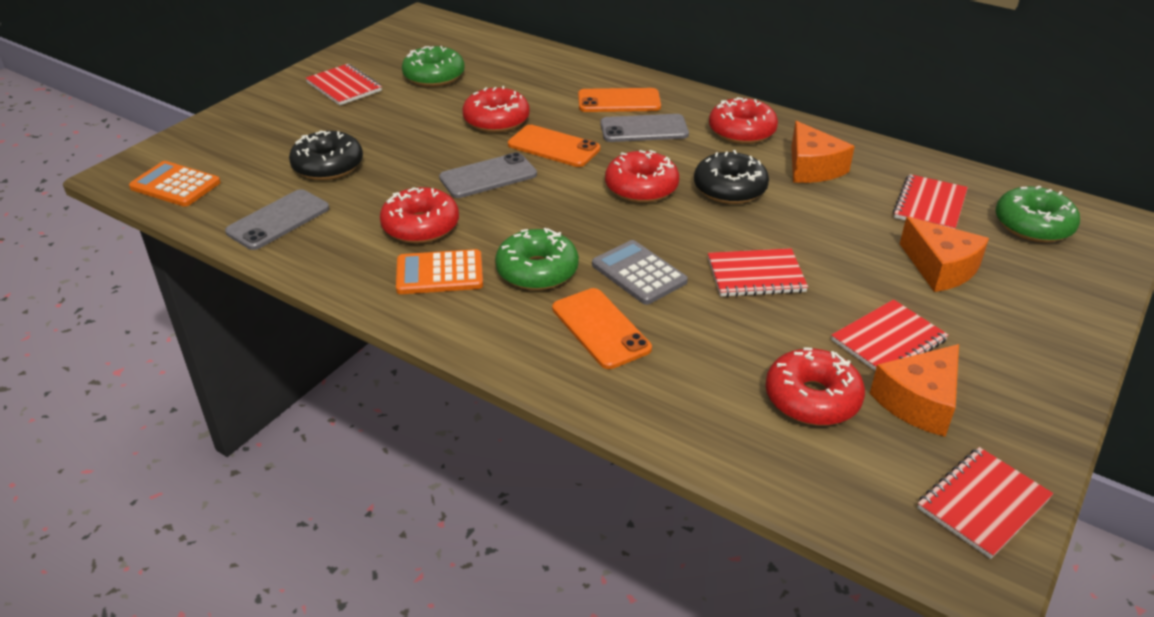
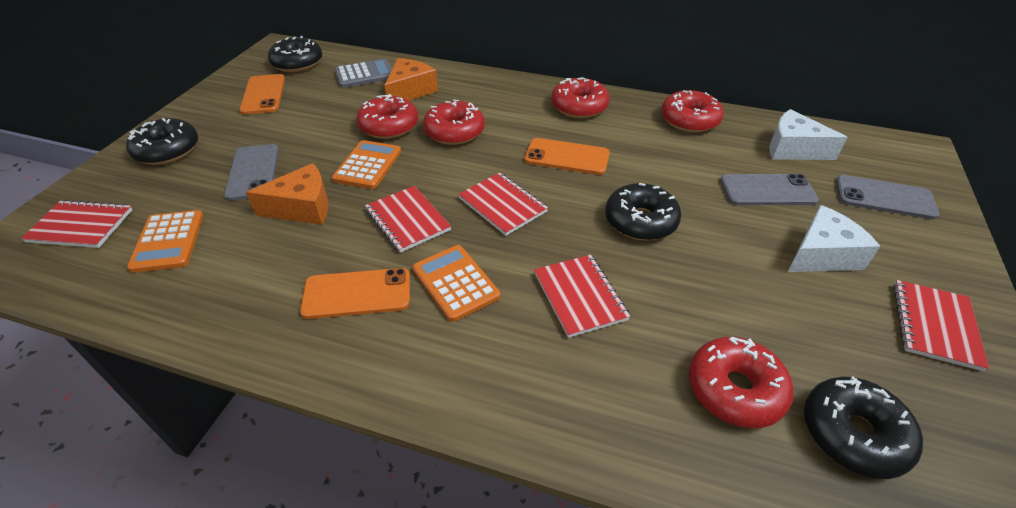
black donut: [289,131,363,180] [694,150,769,204] = 2 -> [126,118,198,165] [268,36,322,72] [605,183,681,241] [804,377,923,479] = 4
green donut: [402,46,465,87] [495,228,579,290] [996,185,1080,243] = 3 -> none = 0
orange calculator: [129,161,221,207] [396,249,483,294] = 2 -> [127,210,204,273] [332,140,401,189] [413,245,500,322] = 3
orange cheese: [791,121,855,183] [870,344,959,437] [900,217,989,292] = 3 -> [246,163,329,225] [385,58,438,100] = 2
white cheese: none = 0 -> [769,109,848,160] [788,205,880,272] = 2

